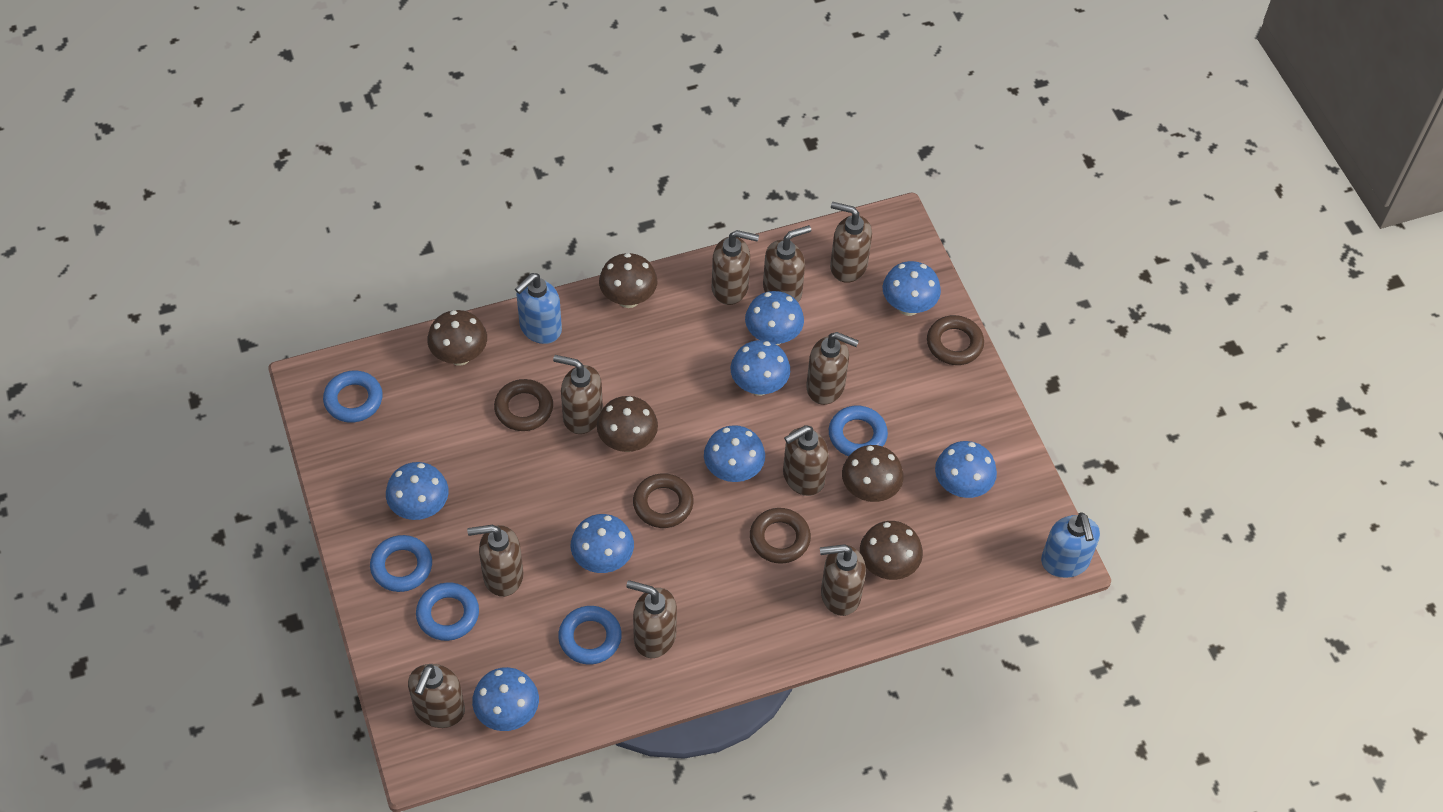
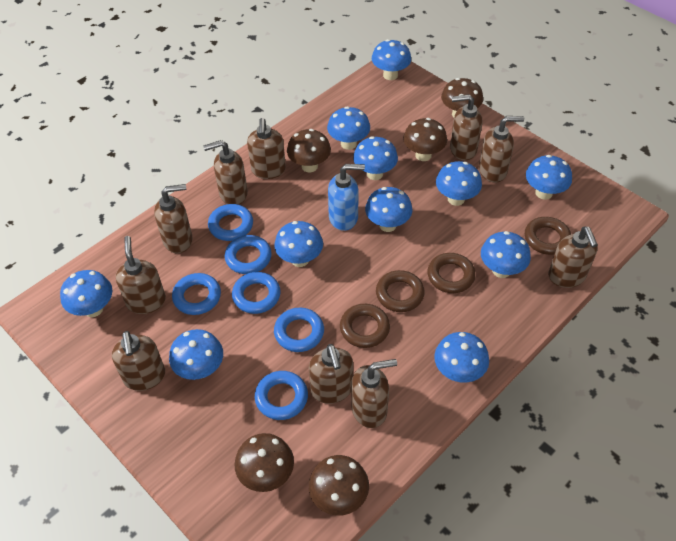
blue mushroom: [386,462,449,520] [472,667,539,731] [571,514,634,573] [704,425,765,482] [731,340,790,396] [745,291,804,345] [883,261,941,316] [935,441,997,498] = 8 -> [60,270,112,317] [169,329,223,380] [274,221,323,267] [327,106,370,150] [353,136,398,180] [365,187,412,232] [372,39,411,80] [434,332,489,383] [436,161,482,206] [481,231,531,278] [526,155,572,200] = 11
blue ring: [323,370,383,423] [370,535,432,592] [416,583,479,641] [558,606,622,664] [829,406,888,456] = 5 -> [172,273,221,315] [208,204,253,241] [225,235,272,274] [232,272,281,314] [255,371,308,420] [274,308,324,352] = 6
blue soap dispenser: [515,273,562,344] [1041,512,1100,578] = 2 -> [328,164,365,231] = 1

